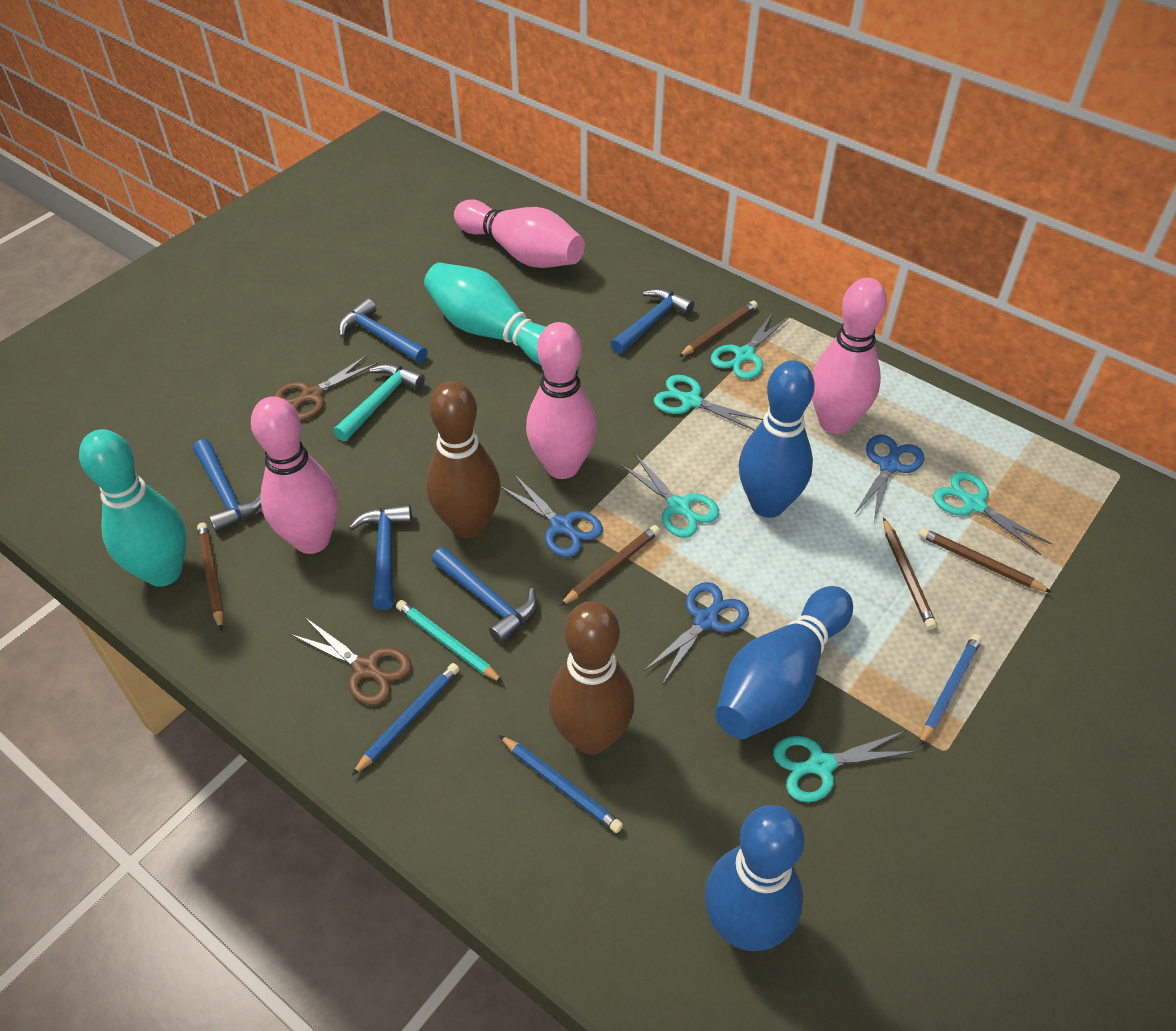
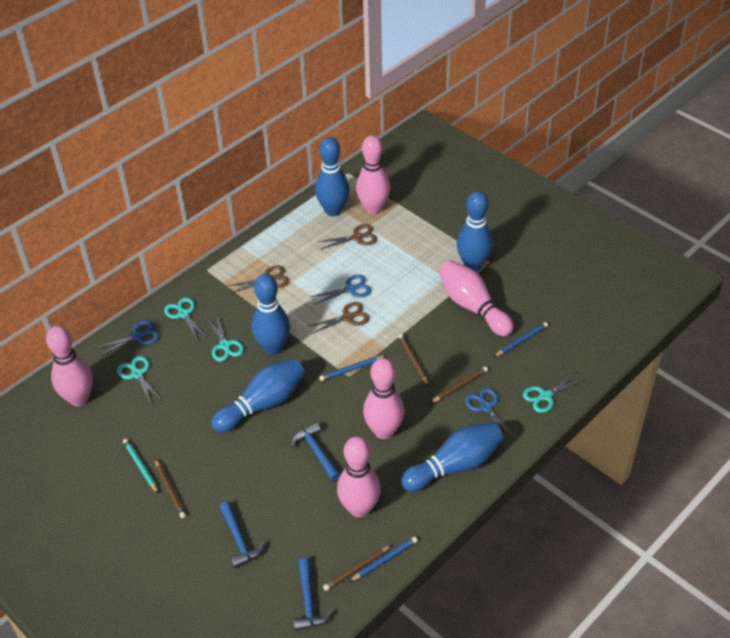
blue bowling pin: [704,805,805,951] [715,586,853,739] [739,360,815,518] = 3 -> [211,358,305,433] [252,274,290,355] [315,137,349,216] [400,422,504,492] [457,191,493,271] = 5
blue hammer: [193,439,261,533] [338,298,428,363] [349,504,412,610] [431,547,537,644] [610,288,694,354] = 5 -> [219,502,265,568] [291,422,340,481] [294,558,333,631] = 3
brown bowling pin: [426,381,501,538] [548,601,635,755] = 2 -> none = 0
brown pencil: [197,523,224,631] [560,525,660,606] [679,301,758,357] [883,517,937,630] [919,528,1052,593] = 5 -> [155,459,186,518] [323,545,392,591] [398,334,429,386] [430,366,488,403] = 4
brown scissors: [274,354,378,420] [290,617,412,705] = 2 -> [227,266,289,294] [308,302,369,334] [317,224,377,249] = 3
pink bowling pin: [251,396,339,554] [454,199,585,268] [526,322,597,479] [812,278,887,434] = 4 -> [46,326,93,406] [337,437,381,518] [356,135,390,215] [363,358,405,439] [439,260,514,336] = 5
turquoise bowling pin: [79,429,186,587] [424,263,546,365] = 2 -> none = 0
turquoise hammer: [333,363,425,441] = 1 -> none = 0
turquoise scissors: [619,453,719,538] [654,375,763,430] [711,312,789,379] [773,731,916,802] [933,472,1052,555] = 5 -> [117,356,161,403] [164,297,208,341] [208,314,244,362] [523,372,585,413] = 4

